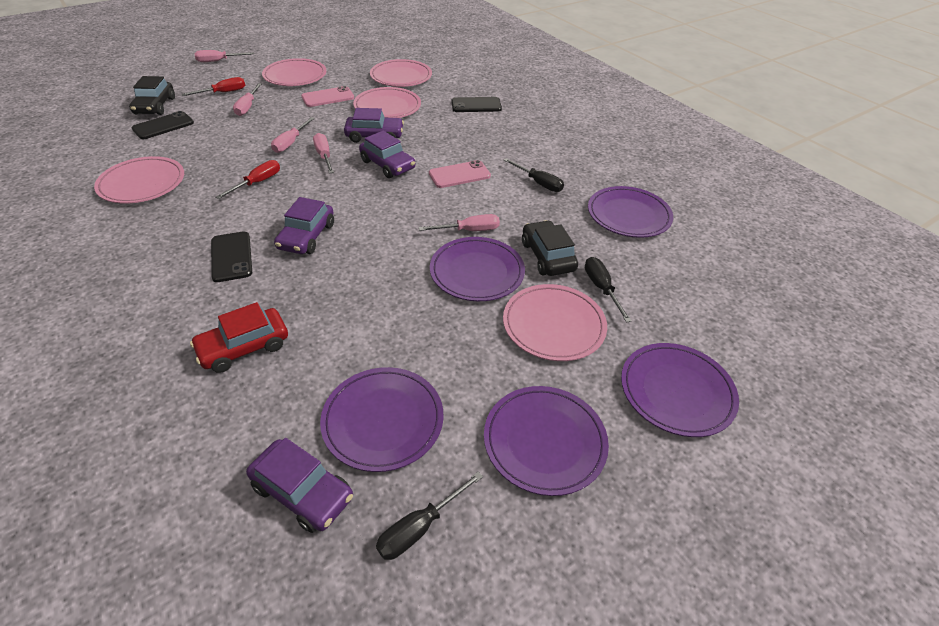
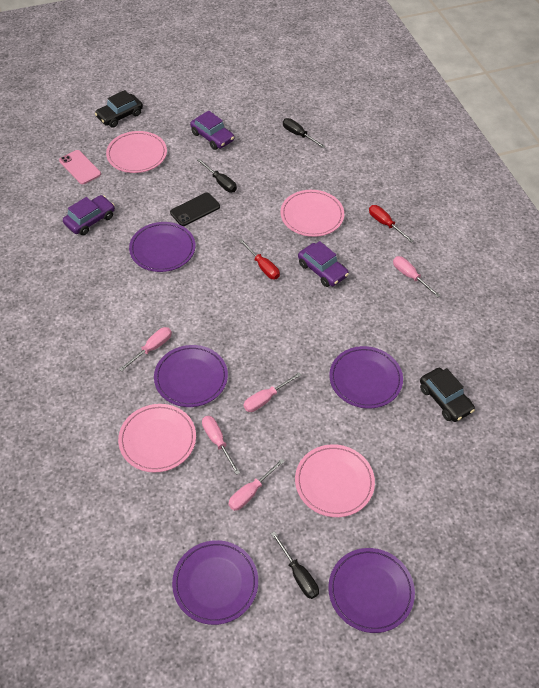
black phone: [132,111,194,139] [211,231,252,282] [451,97,502,112] = 3 -> [170,193,220,226] = 1
pink phone: [301,86,354,107] [429,160,491,188] = 2 -> [59,150,101,184] = 1
pink plate: [94,156,184,204] [262,58,326,86] [353,87,421,118] [370,59,432,87] [503,284,607,361] = 5 -> [106,131,167,173] [118,404,196,473] [280,190,344,237] [295,444,375,517] = 4
purple car: [246,438,353,533] [274,197,334,254] [344,108,404,143] [359,131,415,178] = 4 -> [63,195,115,235] [190,111,234,150] [298,241,349,287] = 3
red car: [190,302,288,373] = 1 -> none = 0

